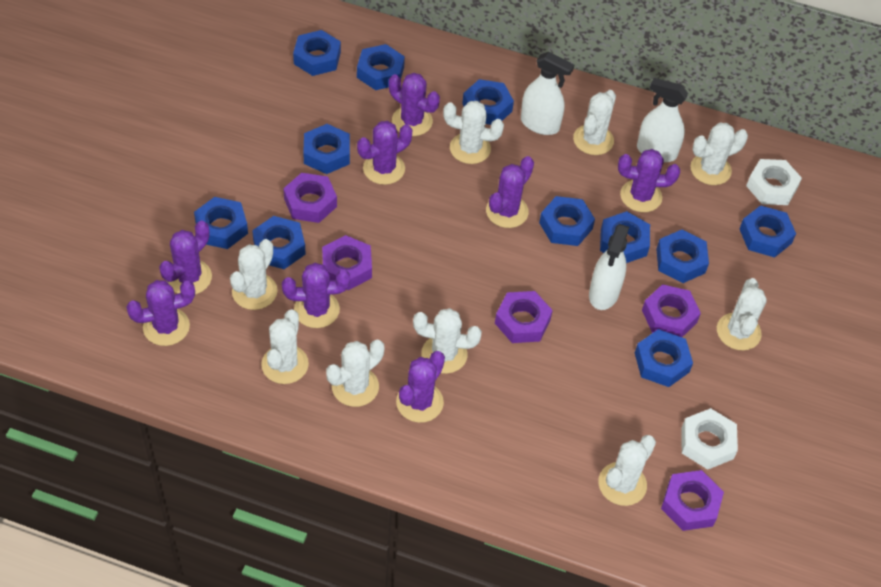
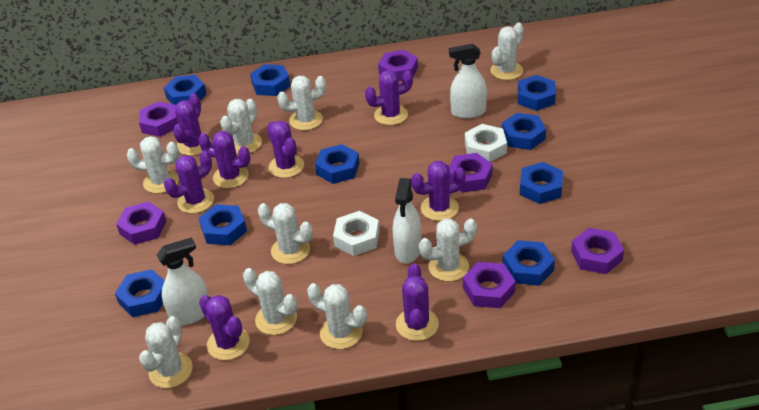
blue nut: [194,197,248,249] [252,216,306,269] [293,30,341,76] [303,124,350,174] [357,44,405,90] [462,79,514,125] [539,196,595,246] [600,211,650,263] [635,329,693,387] [656,230,709,283] [739,205,796,257] = 11 -> [115,269,165,317] [164,75,207,105] [199,204,247,245] [250,64,290,96] [315,144,360,184] [502,113,546,150] [503,240,555,286] [518,75,556,111] [520,162,563,204] = 9
purple nut: [283,173,337,223] [322,235,372,290] [495,291,553,343] [642,284,701,337] [661,470,724,531] = 5 -> [116,201,167,245] [139,101,178,137] [378,50,418,82] [449,153,493,193] [463,262,516,308] [571,228,624,274] = 6

